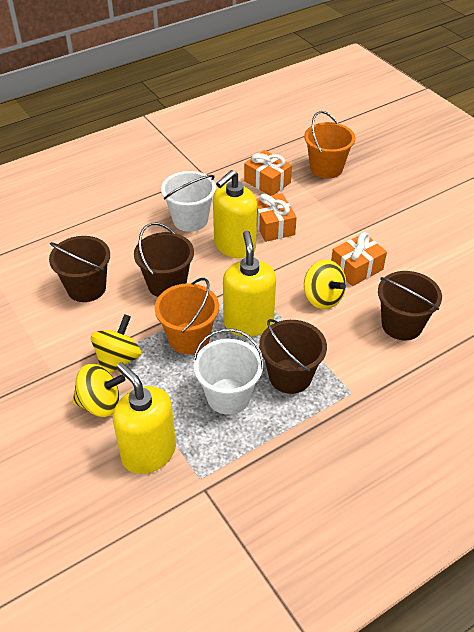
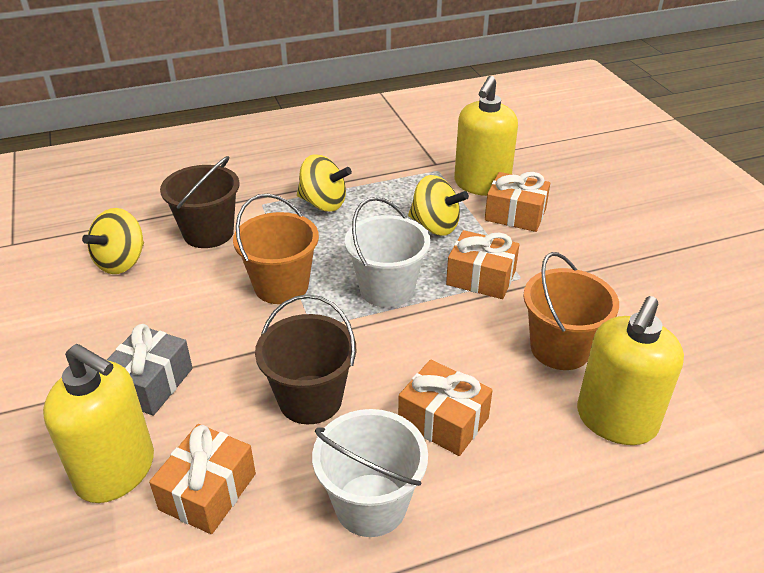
brown bucket: [49,236,110,302] [134,223,194,297] [259,319,327,394] [378,271,442,340] = 4 -> [160,156,240,248] [255,294,356,424] = 2
grey gift: none = 0 -> [107,324,193,416] = 1
orange gift: [244,150,292,196] [256,193,297,242] [331,232,387,286] = 3 -> [149,424,256,534] [398,359,493,456] [446,230,519,299] [485,172,550,232] = 4

